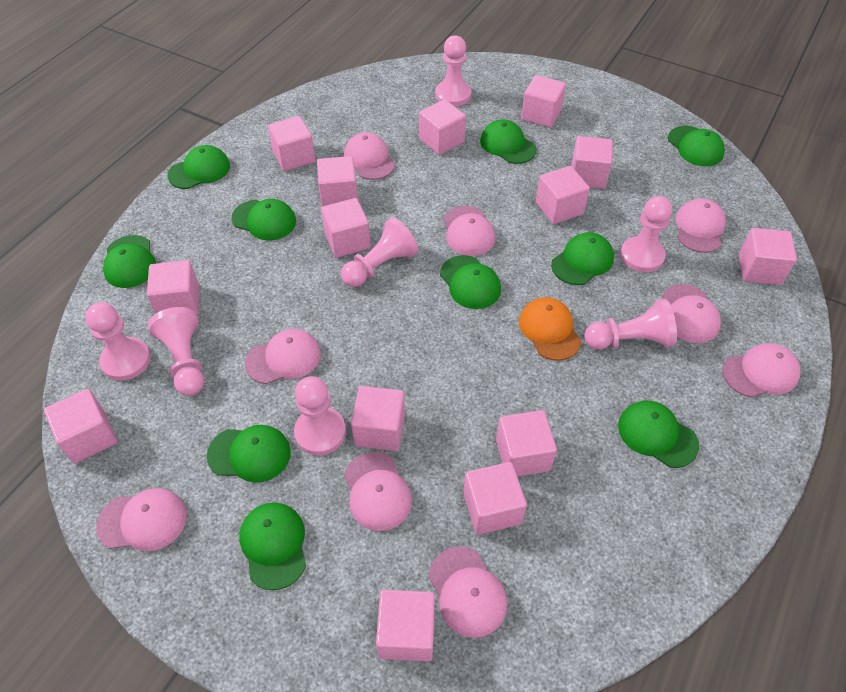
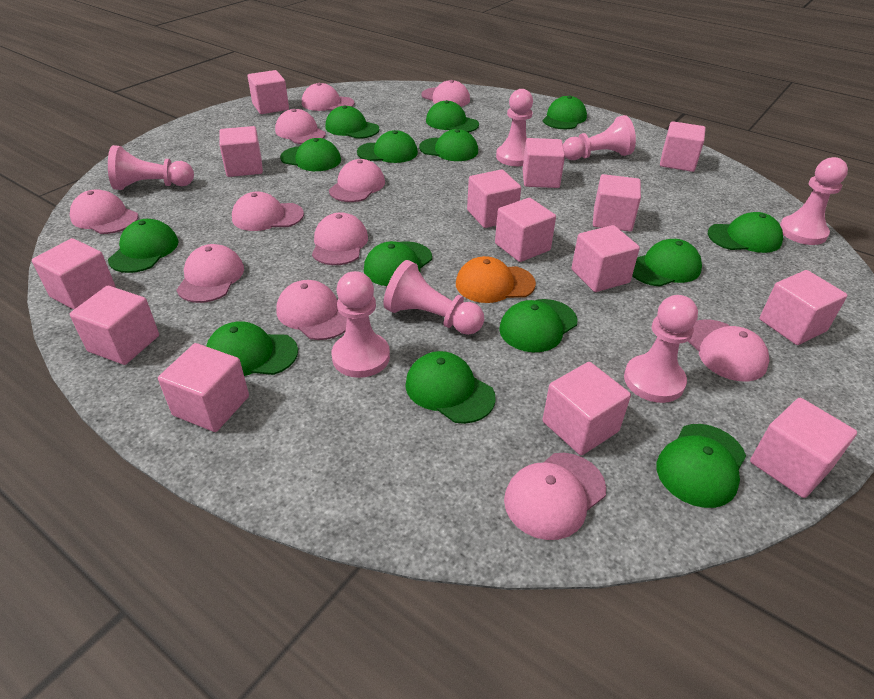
green cap: [103,235,156,288] [167,145,230,189] [207,425,291,483] [232,199,296,240] [240,503,306,590] [440,255,501,309] [480,120,537,164] [551,232,614,285] [618,401,699,468] [668,126,725,166] = 10 -> [108,219,179,273] [206,321,298,376] [280,138,341,171] [325,105,379,139] [357,130,418,163] [364,241,432,286] [405,351,495,424] [419,129,478,161] [426,100,479,132] [499,299,578,352] [543,96,587,129] [632,239,702,287] [657,424,746,508] [708,212,783,253] = 14
pink cap: [96,488,187,551] [245,329,321,384] [344,132,395,180] [344,452,412,531] [429,546,508,638] [443,206,496,256] [662,284,721,343] [675,198,726,253] [722,343,801,398] = 9 -> [70,189,138,234] [177,244,244,303] [232,191,304,231] [275,109,326,144] [276,280,347,340] [302,83,354,111] [312,212,368,265] [329,159,385,202] [421,80,470,107] [504,453,606,540] [688,319,770,381] = 11

